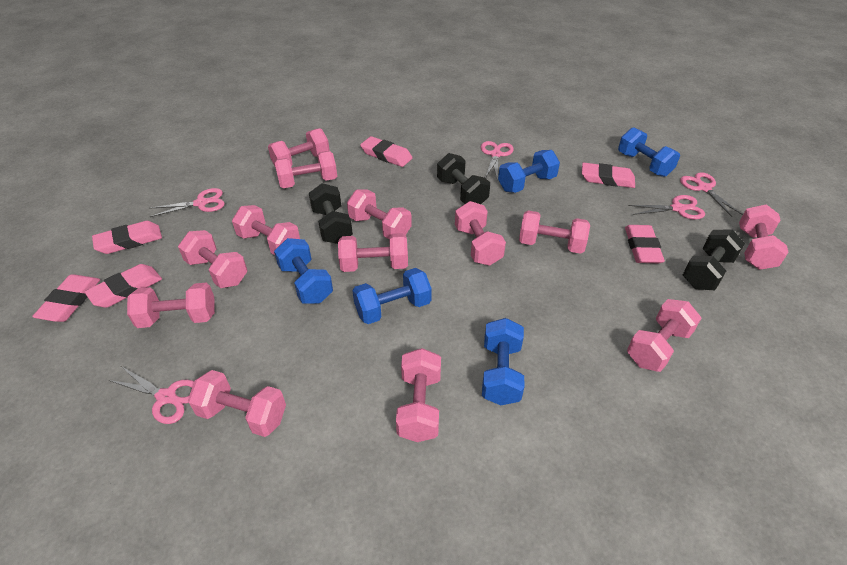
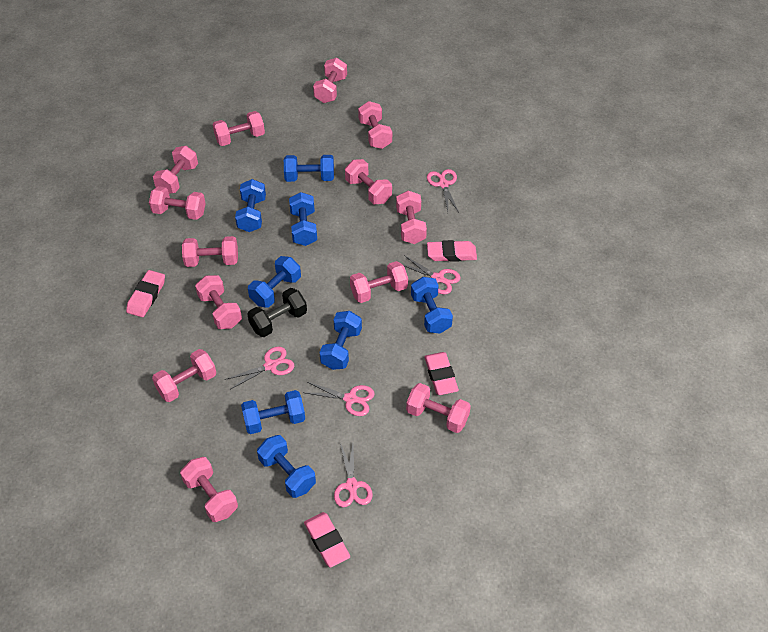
black dumbbell: [309,183,353,244] [437,153,490,204] [683,230,745,290] = 3 -> [247,288,307,337] = 1
blue dumbbell: [274,238,333,304] [352,268,432,324] [482,318,524,405] [498,150,560,193] [618,127,680,177] = 5 -> [235,179,266,232] [241,390,305,434] [248,256,301,308] [257,435,316,498] [284,155,334,182] [289,192,317,246] [320,311,362,370] [411,277,453,334] = 8
pink eraser: [32,274,100,322] [84,264,162,308] [92,221,162,254] [360,136,412,167] [582,163,635,188] [625,225,665,263] = 6 -> [126,270,165,317] [304,512,350,568] [424,352,459,395] [427,240,477,262] = 4

